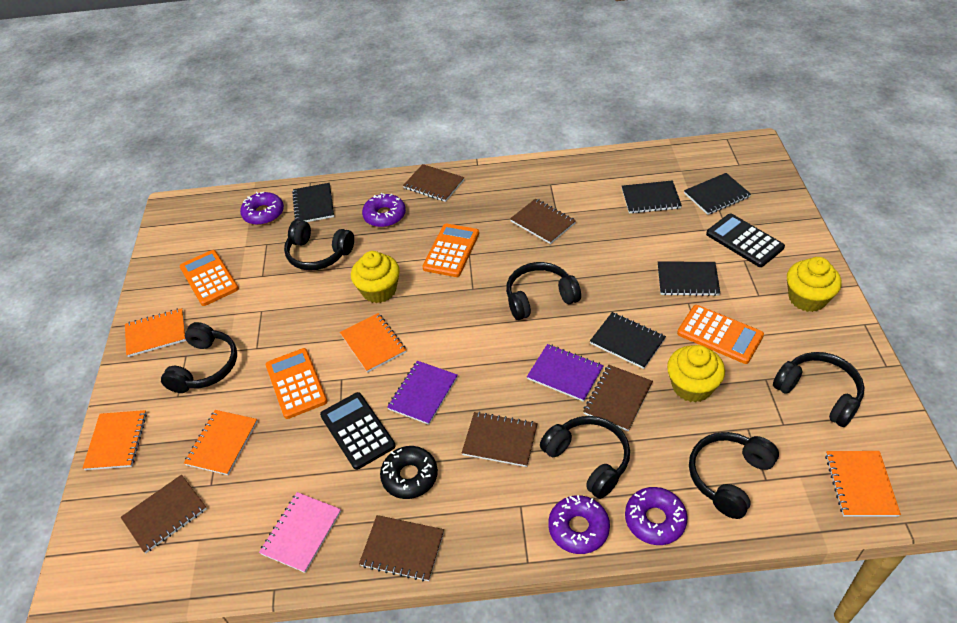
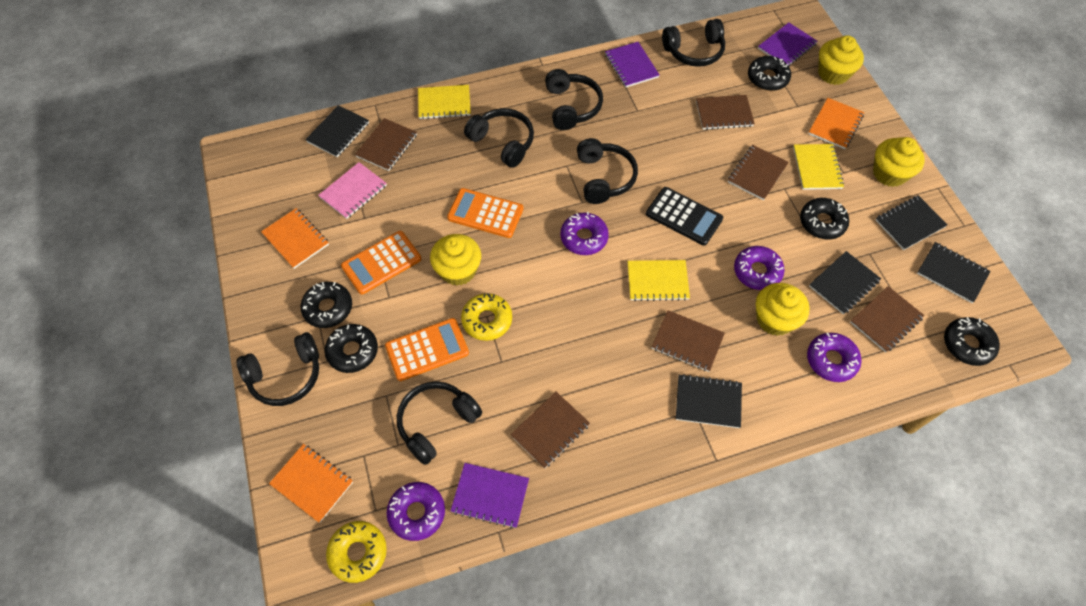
black calculator: [320,392,396,470] [706,213,785,267] = 2 -> [646,187,723,246] = 1
black donut: [380,446,438,499] = 1 -> [300,282,352,328] [325,324,378,373] [748,56,791,91] [800,198,849,240] [944,317,1000,366] = 5
orange calculator: [180,250,239,306] [266,348,327,419] [422,224,479,277] [677,305,764,364] = 4 -> [341,231,421,294] [385,318,469,381] [447,188,523,238] = 3
orange notebook: [83,410,147,470] [125,308,186,357] [184,410,258,475] [340,313,406,373] [825,451,901,517] = 5 -> [261,208,329,269] [269,444,353,523] [808,98,864,149] = 3
purple notebook: [387,361,458,425] [527,344,604,402] = 2 -> [450,463,529,528] [605,42,660,87] [758,23,817,66] = 3
yellow cupcake: [351,251,400,303] [667,345,725,403] [787,257,842,312] = 3 -> [430,234,481,286] [756,283,810,336] [818,35,864,85] [873,137,925,187] = 4
yellow donut: none = 0 -> [326,521,387,583] [461,293,512,341] = 2
yellow notebook: none = 0 -> [418,85,471,119] [627,260,690,301] [793,144,844,190] = 3

